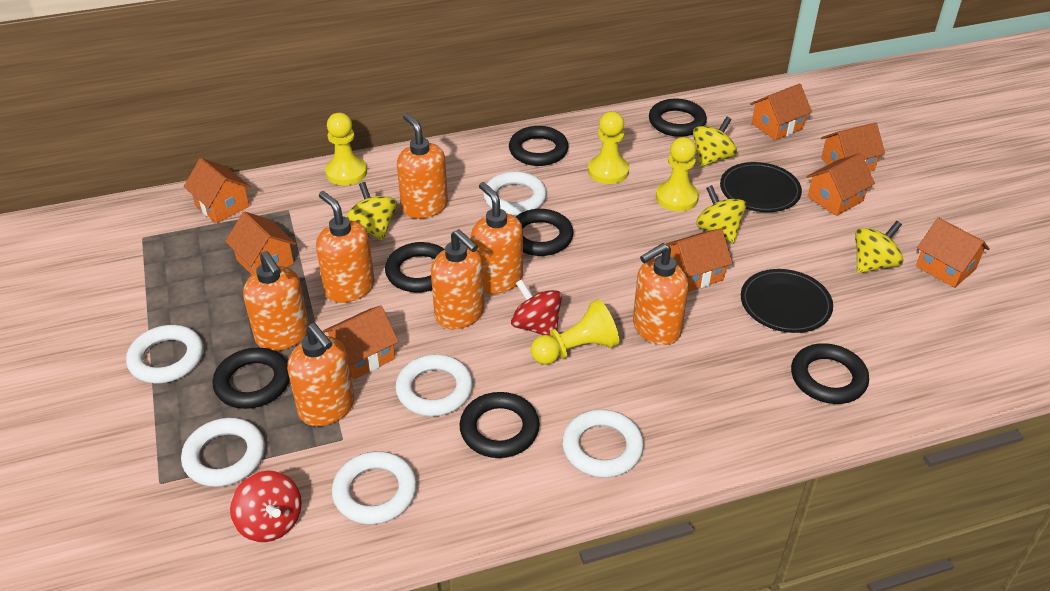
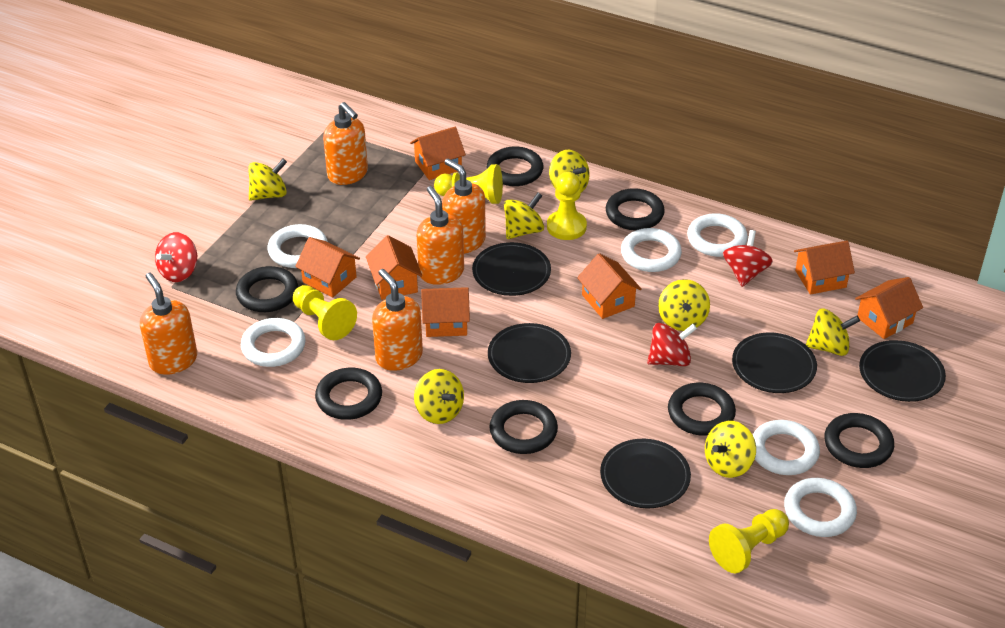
black plate: [720,162,802,212] [741,269,833,333] = 2 -> [472,242,551,296] [488,323,571,383] [600,439,691,508] [732,333,817,393] [859,340,946,402] = 5
orange house: [184,158,251,223] [225,211,296,275] [323,306,399,379] [666,228,733,292] [750,84,812,140] [806,153,875,216] [821,122,885,172] [916,217,990,288] = 8 -> [295,237,360,298] [366,235,422,300] [410,127,466,180] [421,287,470,337] [577,253,642,319] [794,241,855,295] [855,277,923,339] = 7
orange soap dispenser: [243,251,309,351] [287,323,355,426] [316,191,375,303] [397,113,448,219] [431,229,485,330] [471,182,523,294] [633,243,688,345] = 7 -> [140,273,197,375] [323,102,368,185] [372,269,423,371] [417,186,464,285] [442,159,486,254] = 5
red spinning top: [230,471,302,542] [511,279,562,335] = 2 -> [155,232,197,282] [647,323,697,366] [723,230,773,287] = 3
yellow spinning top: [347,182,397,241] [693,117,737,167] [696,185,746,243] [855,221,904,273] = 4 -> [248,159,287,201] [414,369,464,424] [504,193,544,239] [549,150,590,193] [658,279,710,331] [705,421,756,478] [805,308,860,356] = 7

